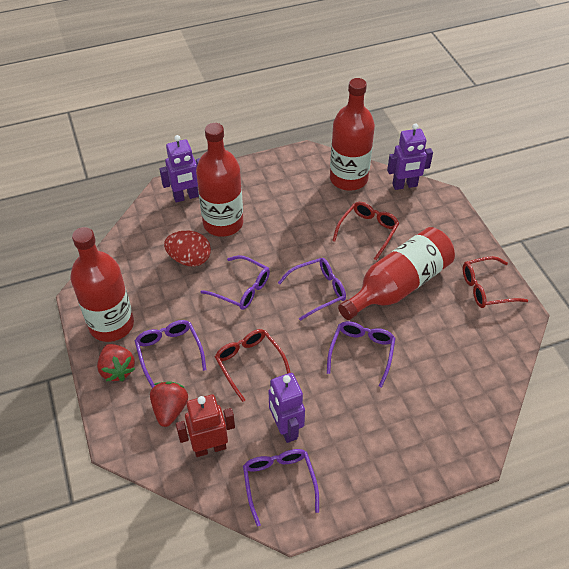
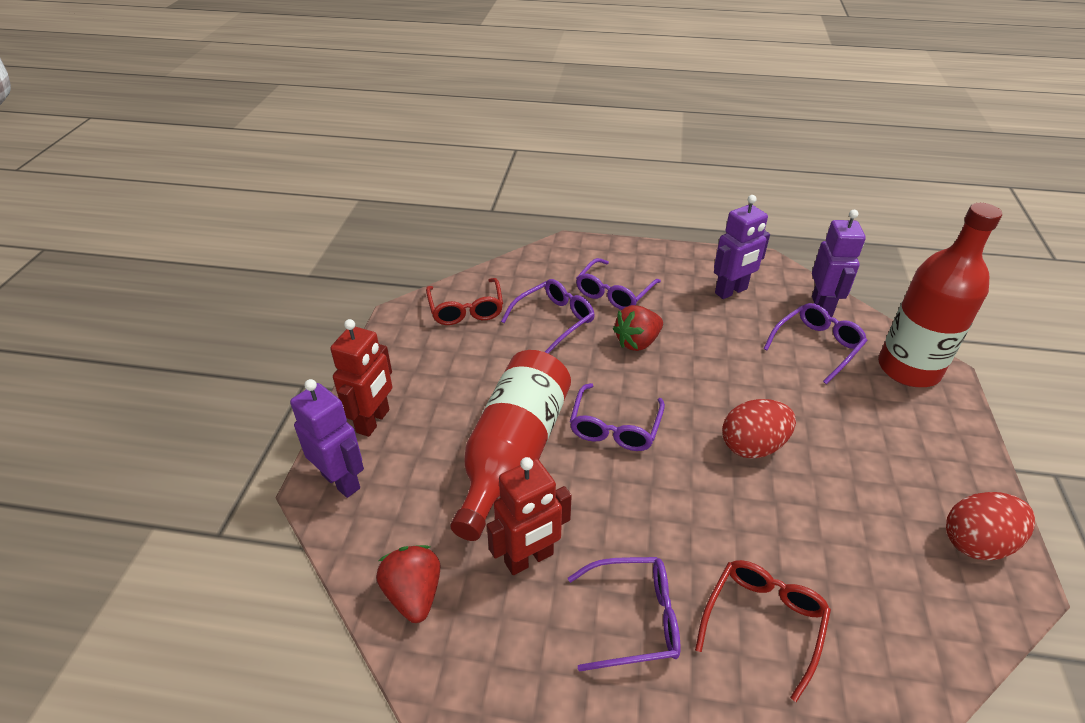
red bottle: [71,227,134,342] [196,123,243,237] [330,78,375,191] [338,227,455,320] = 4 -> [450,350,571,541] [878,203,1002,387] = 2
red egg: [164,230,211,266] = 1 -> [722,399,796,459] [946,492,1035,560] = 2
red glasses: [215,329,291,402] [332,202,399,260] [463,256,528,308] = 3 -> [426,278,503,325] [695,560,831,702] = 2
red robot: [176,395,235,457] = 1 -> [330,319,392,437] [487,457,572,575] = 2

